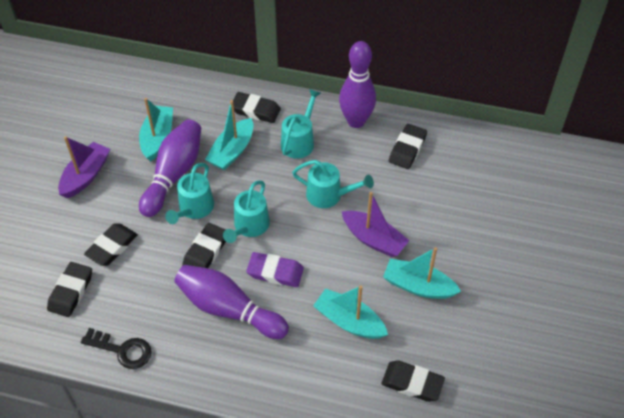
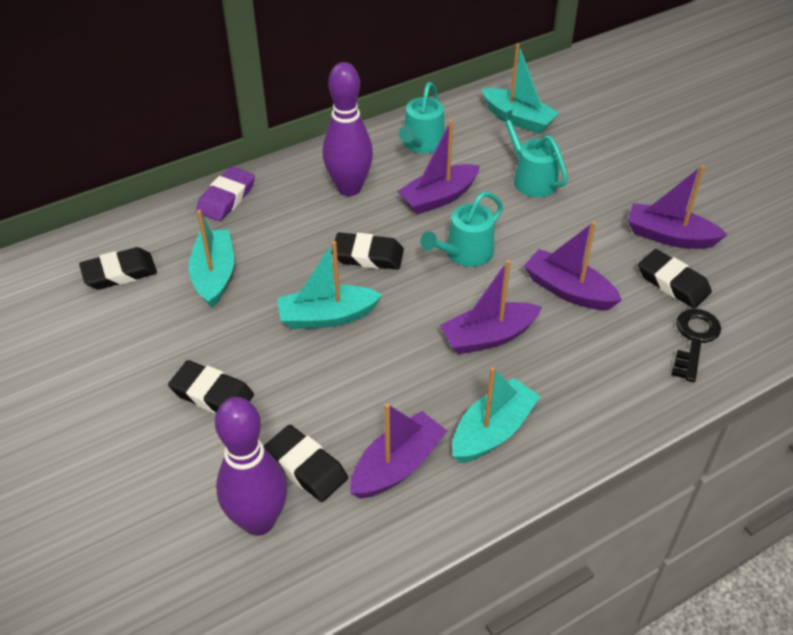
black eraser: [47,262,92,317] [84,223,138,266] [182,223,226,268] [233,92,281,123] [381,360,445,402] [389,124,427,169] = 6 -> [79,247,157,290] [168,360,254,413] [264,425,348,502] [332,232,404,270] [638,249,712,308] = 5
purple boat: [58,136,110,198] [342,192,410,257] = 2 -> [350,403,447,499] [397,120,480,214] [439,260,542,354] [524,221,622,310] [628,165,727,249] = 5
purple bowling pin: [139,119,201,217] [174,265,289,339] [339,41,376,128] = 3 -> [215,397,287,536] [322,62,373,196] = 2
turquoise watering can: [165,163,214,224] [223,180,270,243] [281,89,321,159] [292,160,374,208] = 4 -> [399,82,445,153] [420,192,503,267] [497,110,568,197] = 3

